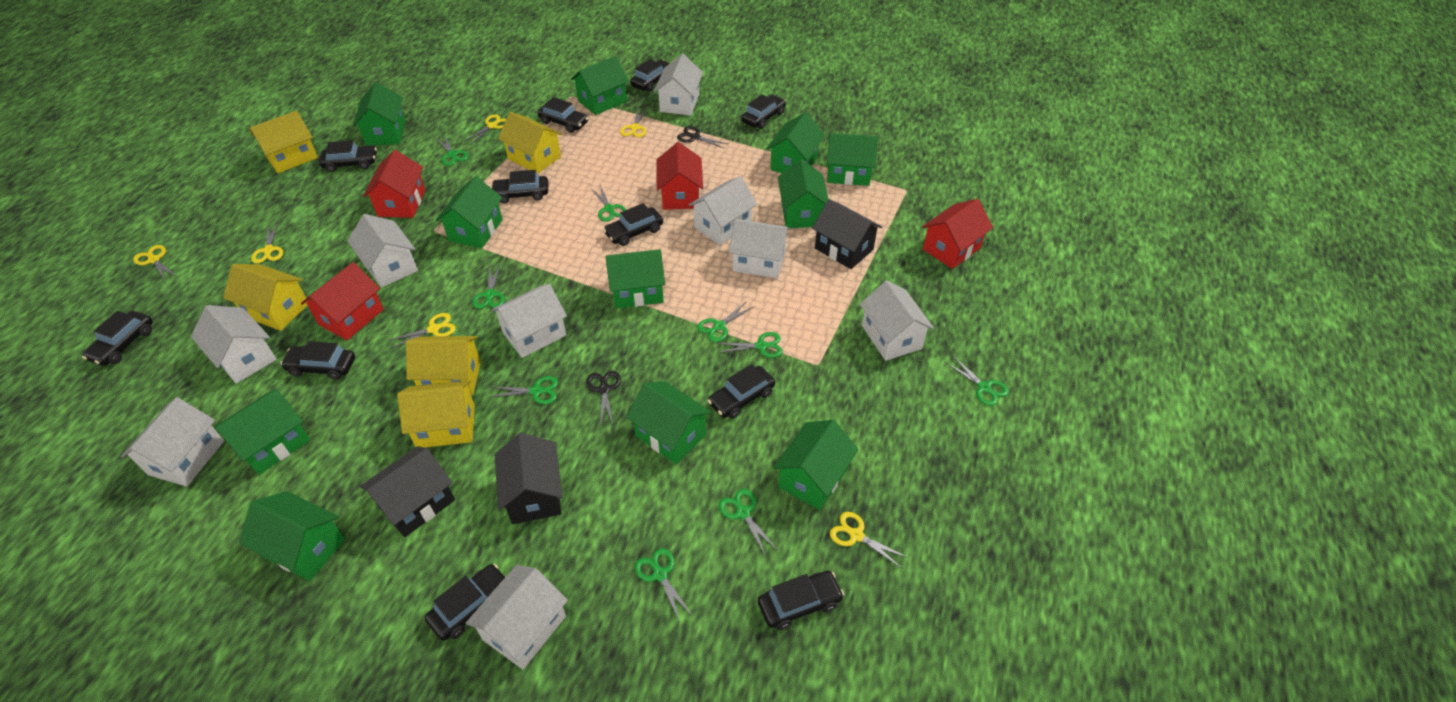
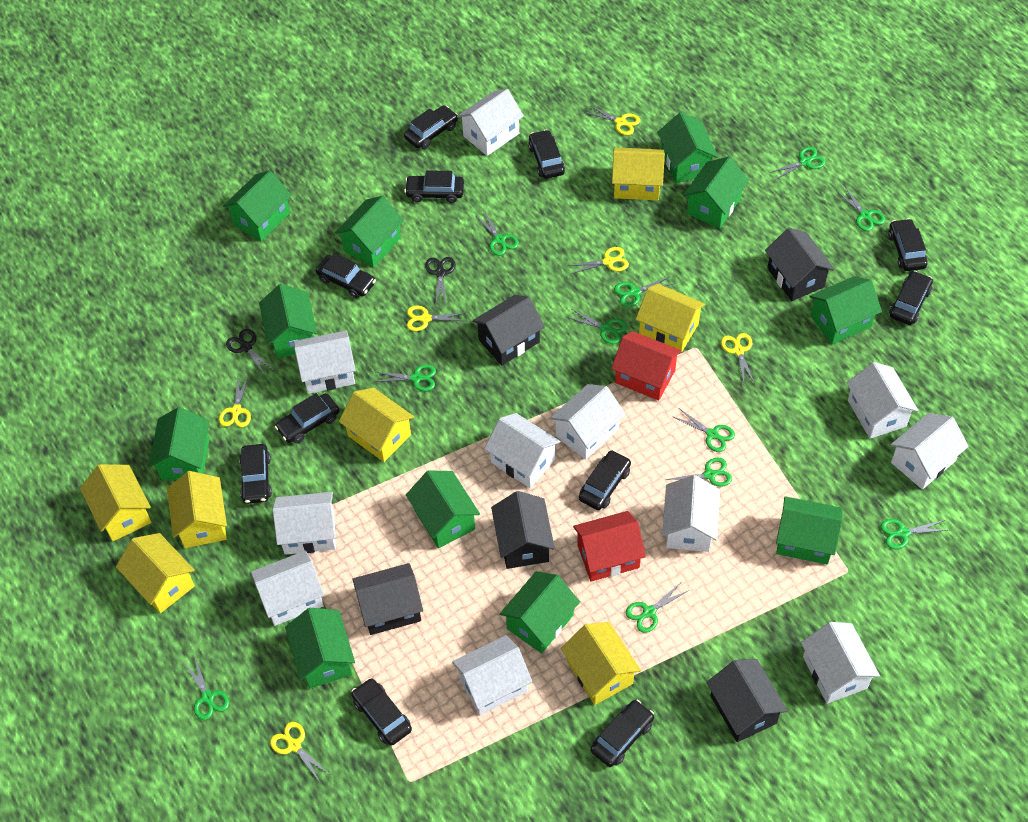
black house: [360,446,455,537] [494,433,563,524] [812,199,882,269] = 3 -> [352,563,423,635] [472,295,545,366] [491,491,555,569] [707,659,788,742] [765,227,835,301] = 5
green scissors: [435,135,469,166] [472,265,505,309] [491,376,558,404] [591,186,626,222] [635,548,693,622] [697,301,755,342] [717,332,783,358] [719,489,777,556] [945,356,1009,406] = 9 -> [183,658,229,720] [373,364,436,391] [475,211,519,256] [566,309,627,344] [614,276,673,307] [626,583,689,633] [666,458,732,487] [672,409,735,452] [769,147,826,180] [838,187,885,231] [881,519,947,549] = 11
red house: [301,262,384,340] [363,150,425,218] [657,142,703,210] [922,199,993,269] = 4 -> [573,511,646,582] [611,331,682,400] = 2
white house: [121,397,224,487] [191,305,277,384] [348,214,418,288] [465,565,568,669] [491,284,567,358] [654,54,703,116] [689,176,757,245] [729,219,790,278] [860,280,934,361] = 9 -> [250,550,324,626] [273,492,336,555] [294,330,356,394] [452,635,532,716] [457,89,524,156] [484,413,561,488] [550,384,626,460] [662,475,720,552] [801,622,880,704] [847,362,919,439] [891,413,969,490] = 11
yellow house: [223,264,308,331] [250,111,318,173] [397,380,475,448] [406,336,481,395] [498,112,562,174] = 5 -> [80,464,152,542] [116,533,195,613] [167,471,227,548] [339,388,414,462] [561,622,641,705] [612,147,665,200] [636,284,706,351] = 7

